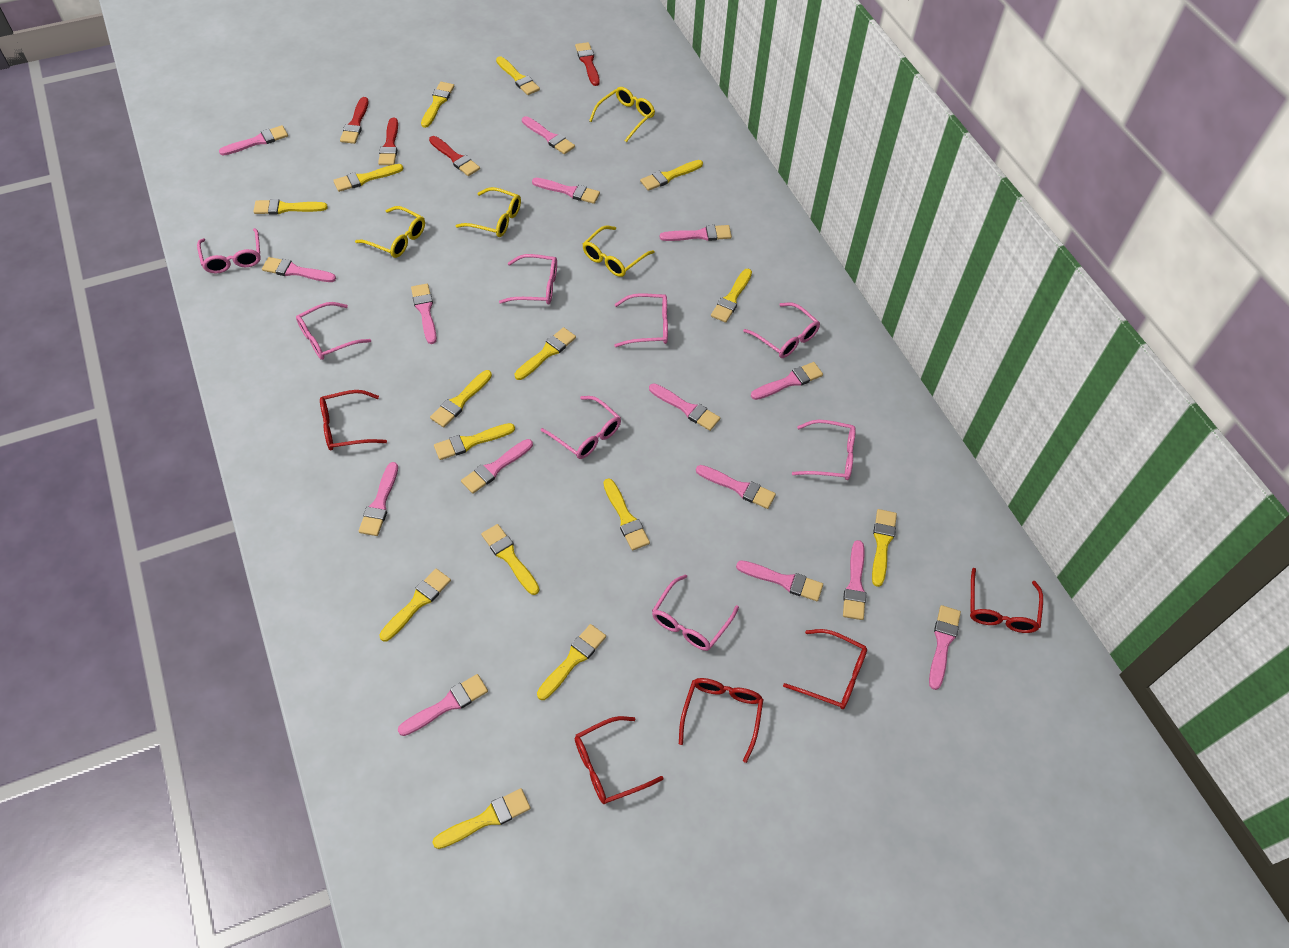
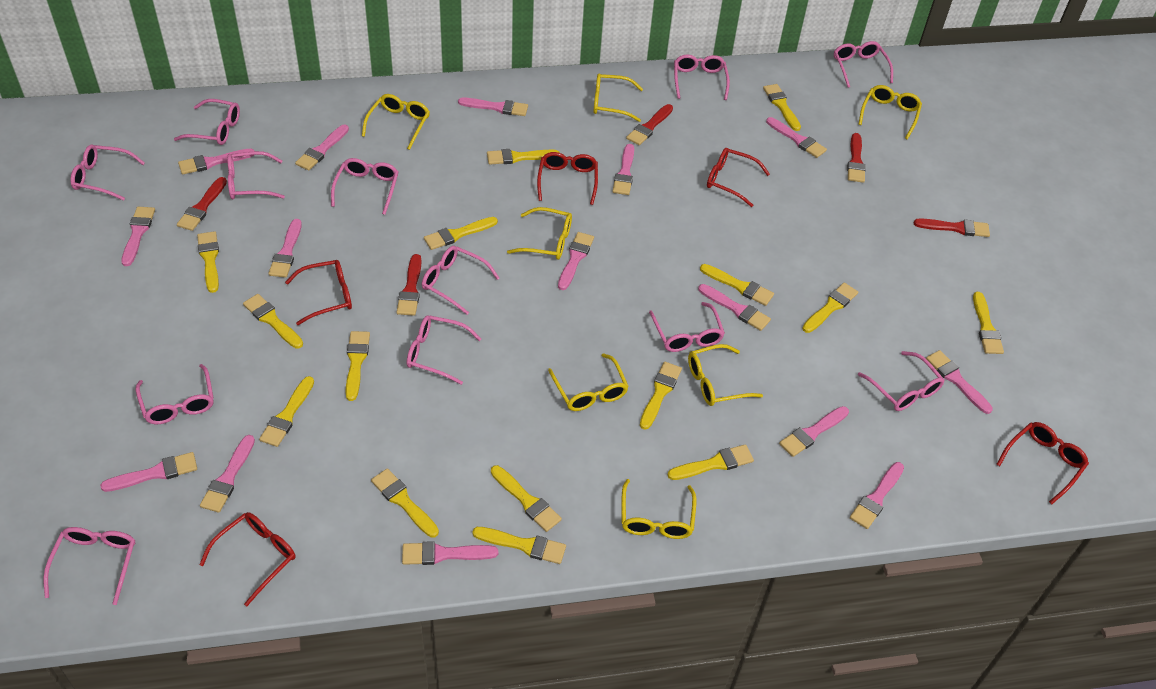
pink glasses: [197,228,261,273] [296,302,371,360] [499,254,557,304] [541,396,621,459] [614,293,668,347] [652,574,739,651] [743,302,820,358] [792,420,856,480] = 8 -> [43,527,135,605] [70,145,145,201] [136,364,214,424] [174,99,240,145] [227,151,285,199] [331,158,398,215] [407,315,481,385] [422,246,499,315] [649,302,725,352] [674,54,730,100] [834,41,893,88] [858,351,945,411] = 12
red brush: [340,97,369,144] [378,117,398,165] [429,136,480,176] [575,42,600,86] = 4 -> [177,177,227,231] [397,254,422,316] [626,104,673,145] [847,133,866,183] [914,218,990,237] = 5
yellow glasses: [355,206,425,258] [455,187,521,237] [583,226,655,277] [589,87,655,142] = 4 -> [362,94,430,150] [507,207,572,260] [548,353,629,411] [593,73,643,122] [622,479,696,539] [688,344,763,406] [858,85,922,139] = 7

